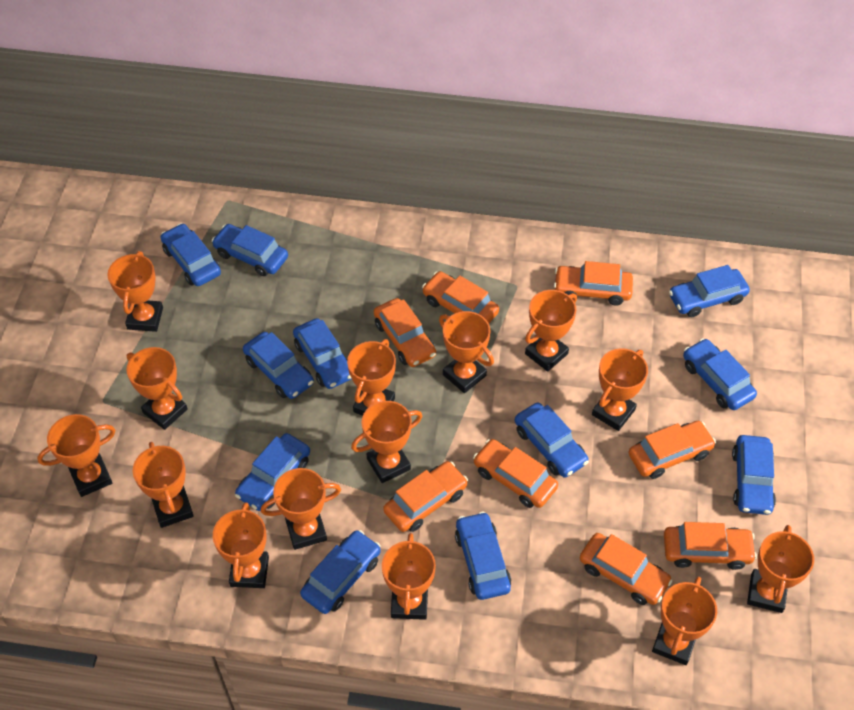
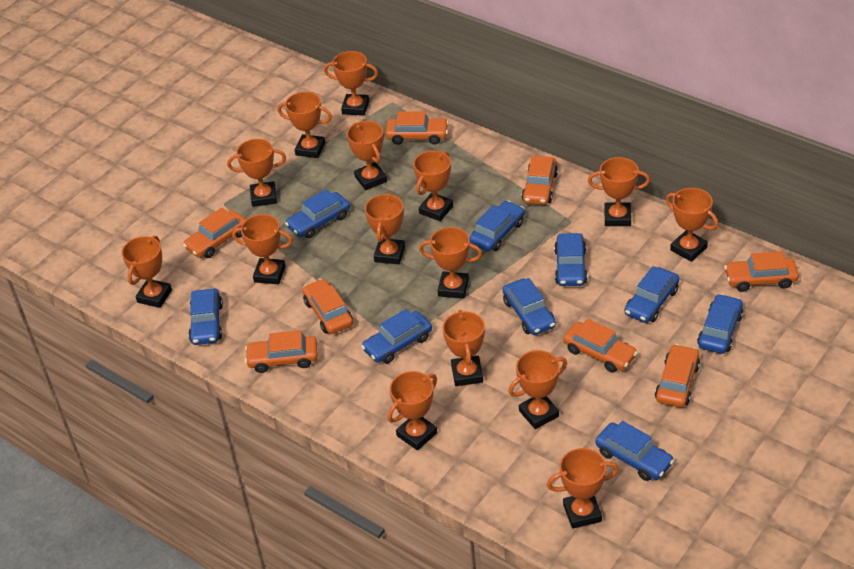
blue car: [160,223,221,286] [212,224,288,276] [235,433,310,511] [243,332,314,399] [293,318,352,389] [300,530,381,614] [455,512,511,600] [515,402,589,478] [669,265,750,317] [683,338,757,410] [732,435,776,515] = 11 -> [188,289,223,345] [285,189,350,238] [361,309,432,364] [469,201,525,251] [502,278,556,335] [554,233,587,286] [595,421,674,481] [624,266,679,323] [697,294,743,354] = 9
orange trophy: [37,414,116,497] [107,251,163,332] [127,347,188,430] [133,442,194,528] [213,502,269,588] [261,468,341,550] [347,339,396,416] [351,401,422,483] [382,533,436,620] [439,311,494,393] [525,290,577,372] [592,348,648,431] [652,577,717,665] [747,525,814,613] = 14 -> [121,236,172,308] [227,139,286,207] [232,214,293,284] [278,92,332,158] [324,51,378,116] [347,121,387,190] [365,193,405,264] [388,371,437,450] [413,151,453,221] [419,227,482,299] [443,310,485,386] [508,350,567,429] [547,448,619,529] [588,157,650,226] [666,188,718,262] = 15

